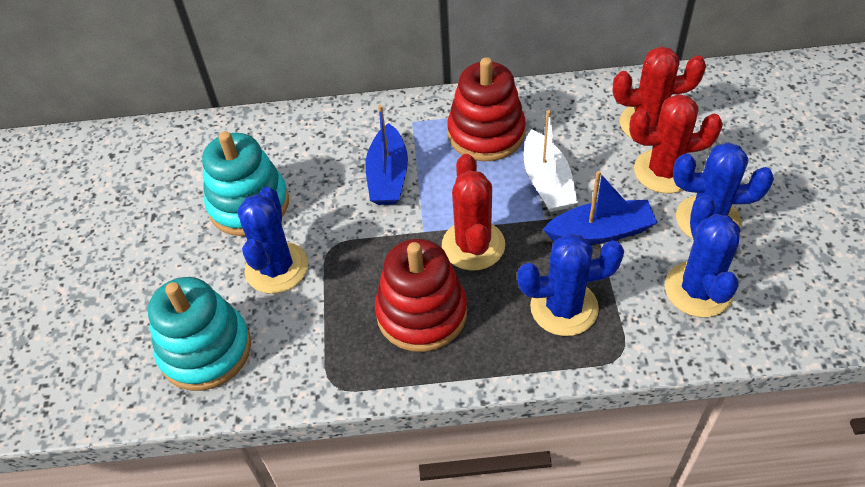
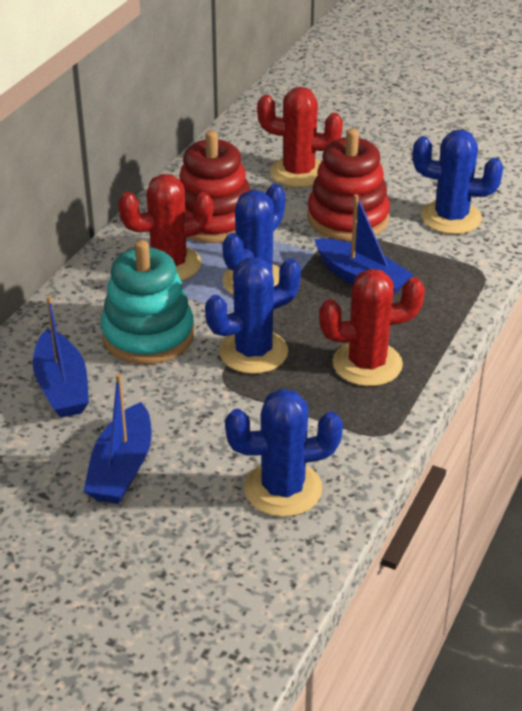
blue boat: [365,105,408,205] [543,171,658,245] = 2 -> [33,296,89,418] [83,373,152,504] [314,194,414,295] = 3
turquoise stacking toy: [148,277,251,391] [202,131,289,236] = 2 -> [101,240,194,364] = 1
white boat: [524,110,578,212] = 1 -> none = 0

